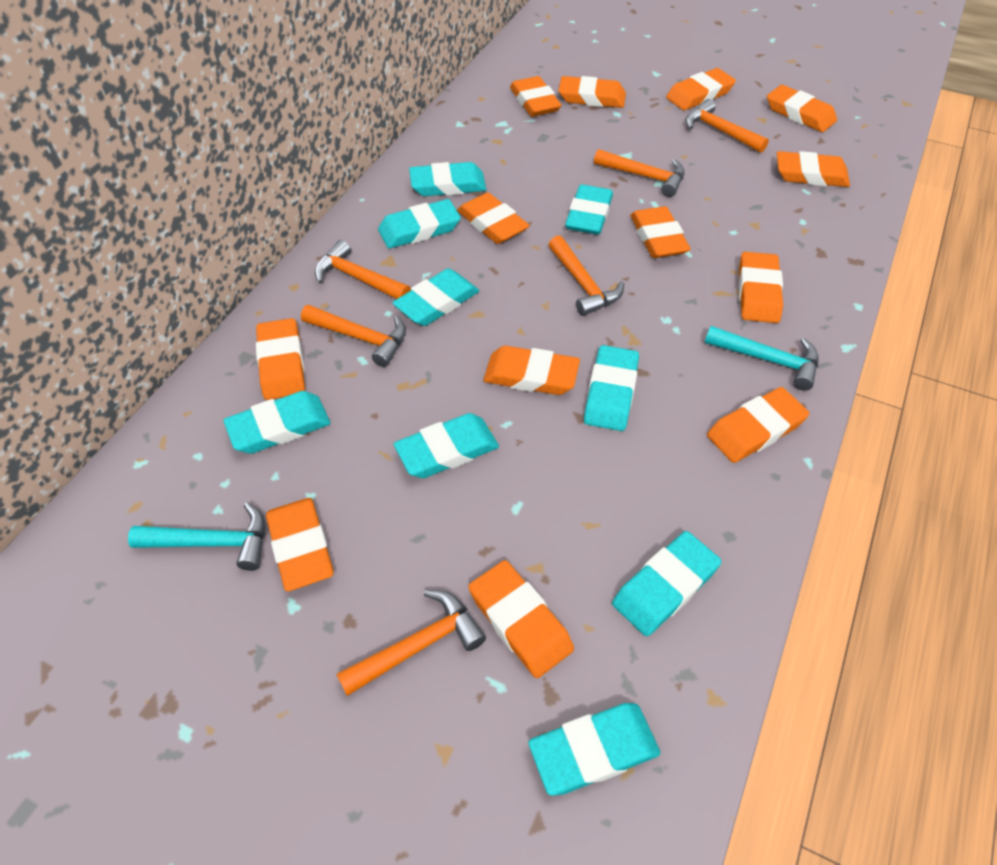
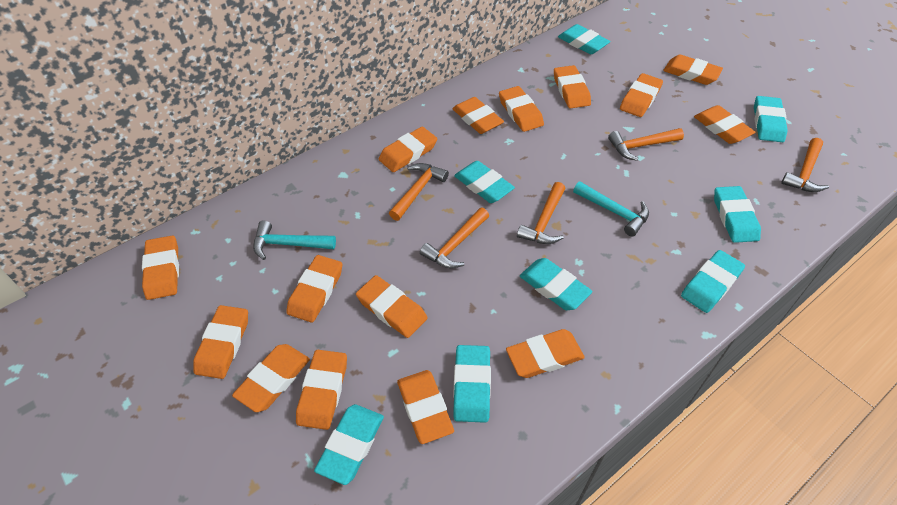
orange eraser: [256,318,305,400] [266,498,334,591] [457,193,530,244] [468,560,574,678] [483,346,580,395] [510,76,562,117] [558,76,626,108] [630,206,691,258] [666,68,736,110] [707,387,809,463] [739,252,783,323] [767,85,837,132] [777,151,850,187] = 13 -> [142,235,179,300] [193,305,248,379] [232,344,310,412] [286,255,342,323] [296,350,347,430] [356,275,427,338] [379,127,437,172] [397,370,454,444] [452,97,504,134] [499,86,544,132] [506,329,585,378] [554,65,591,109] [620,73,663,117] [663,55,723,85] [694,105,755,144] = 15
orange hammer: [301,305,406,367] [315,240,411,299] [336,590,486,696] [549,235,624,316] [594,149,685,197] [686,99,769,153] = 6 -> [389,163,449,221] [420,208,489,269] [517,182,565,244] [608,128,684,161] [781,138,829,192] = 5
turquoise eraser: [223,391,330,454] [378,199,461,249] [392,268,479,326] [394,413,499,478] [409,162,486,196] [528,703,660,796] [565,184,613,235] [584,345,639,431] [612,531,721,636] = 9 -> [314,404,384,485] [453,345,491,423] [454,161,515,203] [520,258,592,310] [558,24,611,54] [681,250,745,313] [714,186,761,243] [754,96,788,142] = 8

